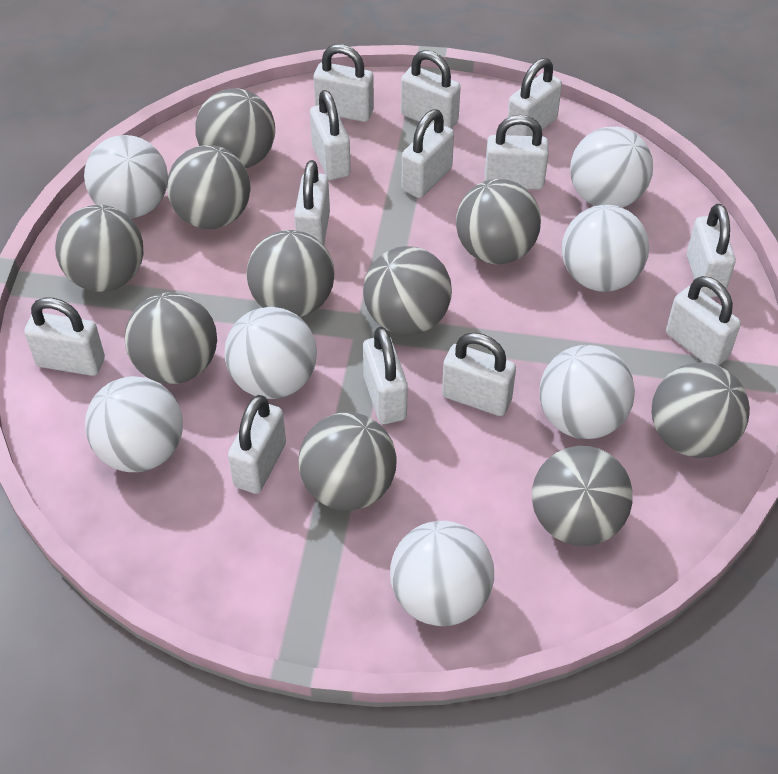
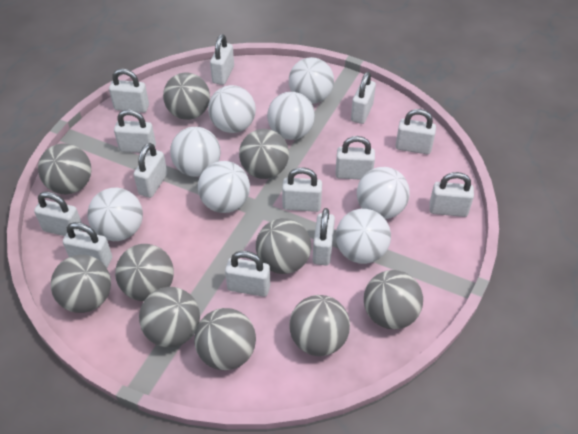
white ball: [84,135,168,218] [85,376,183,472] [225,307,317,399] [390,521,494,626] [539,345,635,439] [562,205,649,292] [570,127,653,208] = 7 -> [88,188,143,241] [170,127,221,177] [198,161,250,213] [208,85,256,133] [267,92,315,140] [289,57,334,104] [336,209,391,264] [357,167,410,219] = 8

